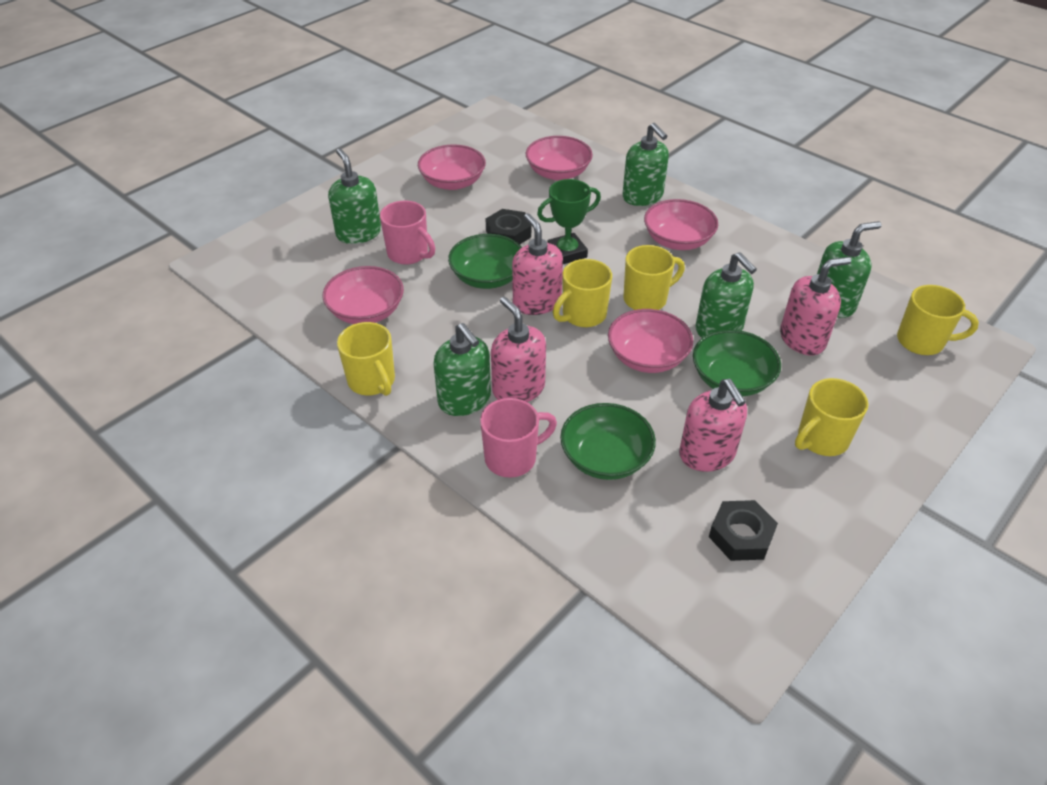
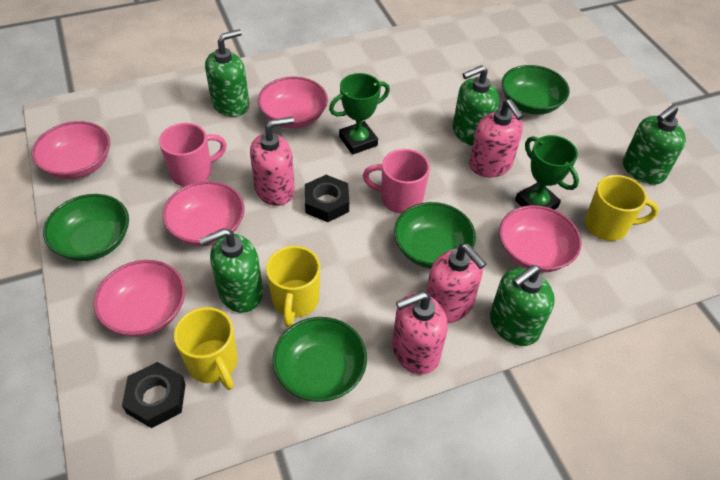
green bowl: [448,234,522,289] [560,403,656,480] [693,330,781,397] = 3 -> [43,194,129,261] [272,317,367,402] [394,202,476,269] [502,65,570,115] = 4
green trophy: [537,179,601,264] = 1 -> [329,73,390,155] [515,135,579,210] = 2
yellow mug: [337,322,395,396] [553,259,612,327] [623,245,685,310] [795,378,868,456] [897,285,979,355] = 5 -> [174,307,238,390] [266,246,320,327] [585,175,659,241] = 3

